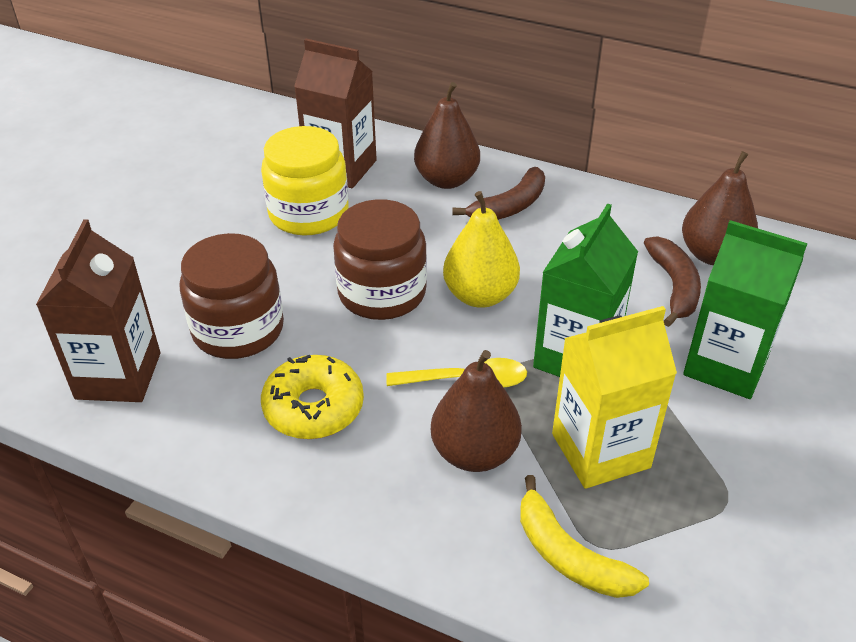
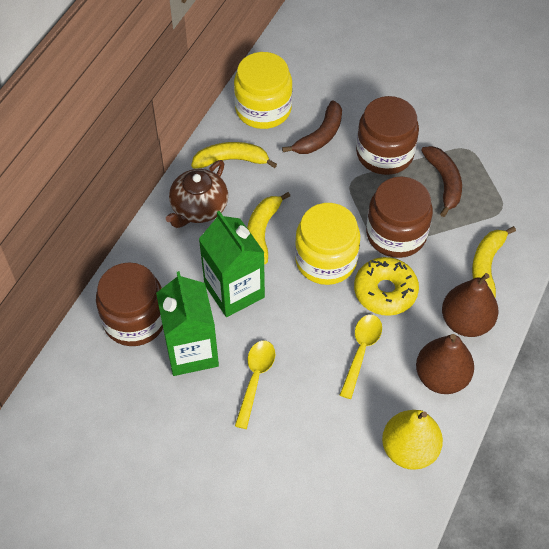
brown carton: [36,219,160,402] [294,39,377,188] = 2 -> none = 0
brown jar: [180,233,284,359] [333,199,427,320] = 2 -> [96,262,163,346] [356,96,419,175] [366,176,433,258] = 3
brown pear: [414,82,480,189] [431,350,522,472] [682,151,758,265] = 3 -> [416,334,474,394] [442,273,499,337] = 2
brown teapot: none = 0 -> [166,160,228,228] = 1
yellow banana: [520,475,649,598] = 1 -> [191,142,277,169] [247,192,290,264] [472,226,516,298] = 3
yellow carton: [552,306,677,489] = 1 -> none = 0
yellow jar: [261,126,349,236] = 1 -> [234,52,292,129] [295,203,360,285] = 2
yellow spoon: [386,358,527,388] = 1 -> [235,341,275,429] [340,315,382,399] = 2

